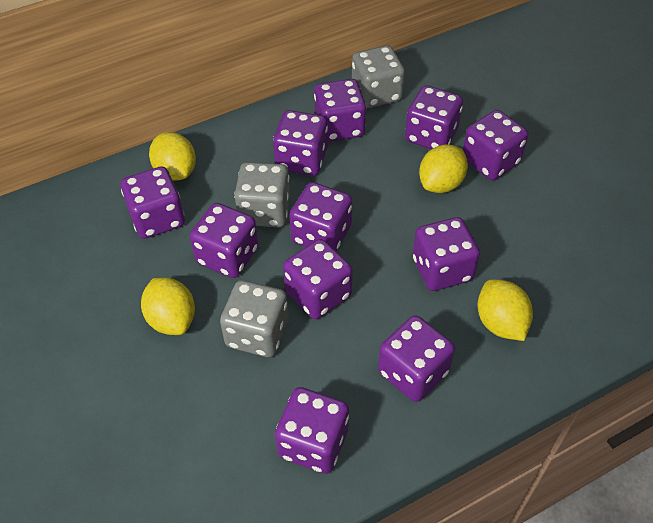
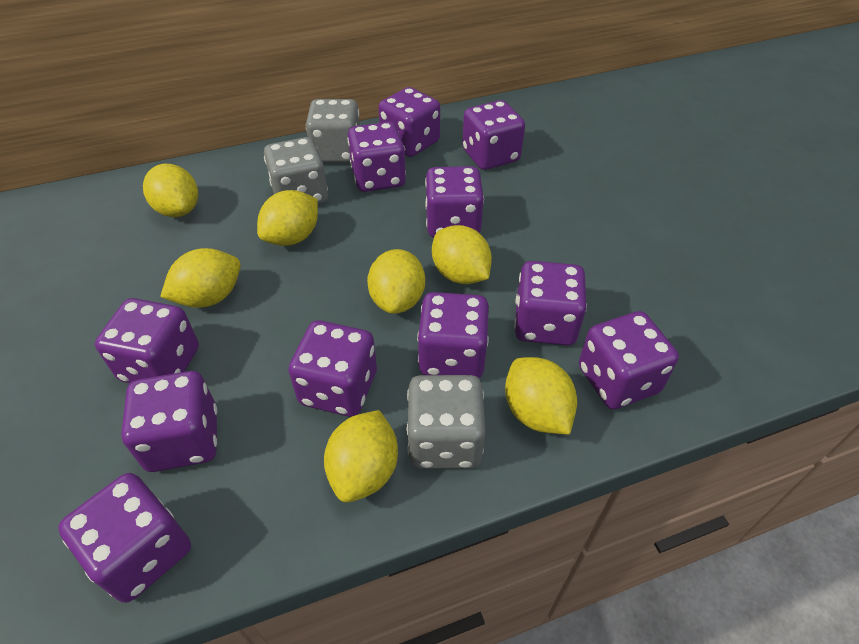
yellow lemon: [141,278,195,335] [149,132,196,181] [419,144,468,193] [478,279,533,341] = 4 -> [143,164,198,217] [160,248,241,308] [257,190,318,246] [324,410,398,503] [367,249,425,314] [432,225,492,284] [505,357,577,435] = 7

